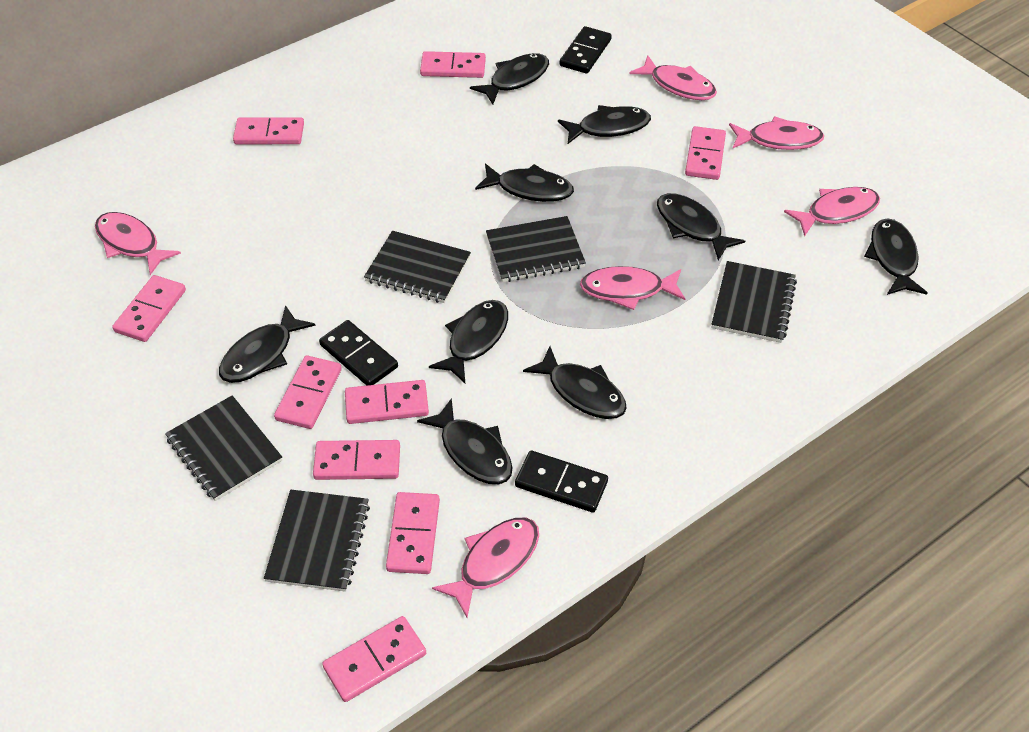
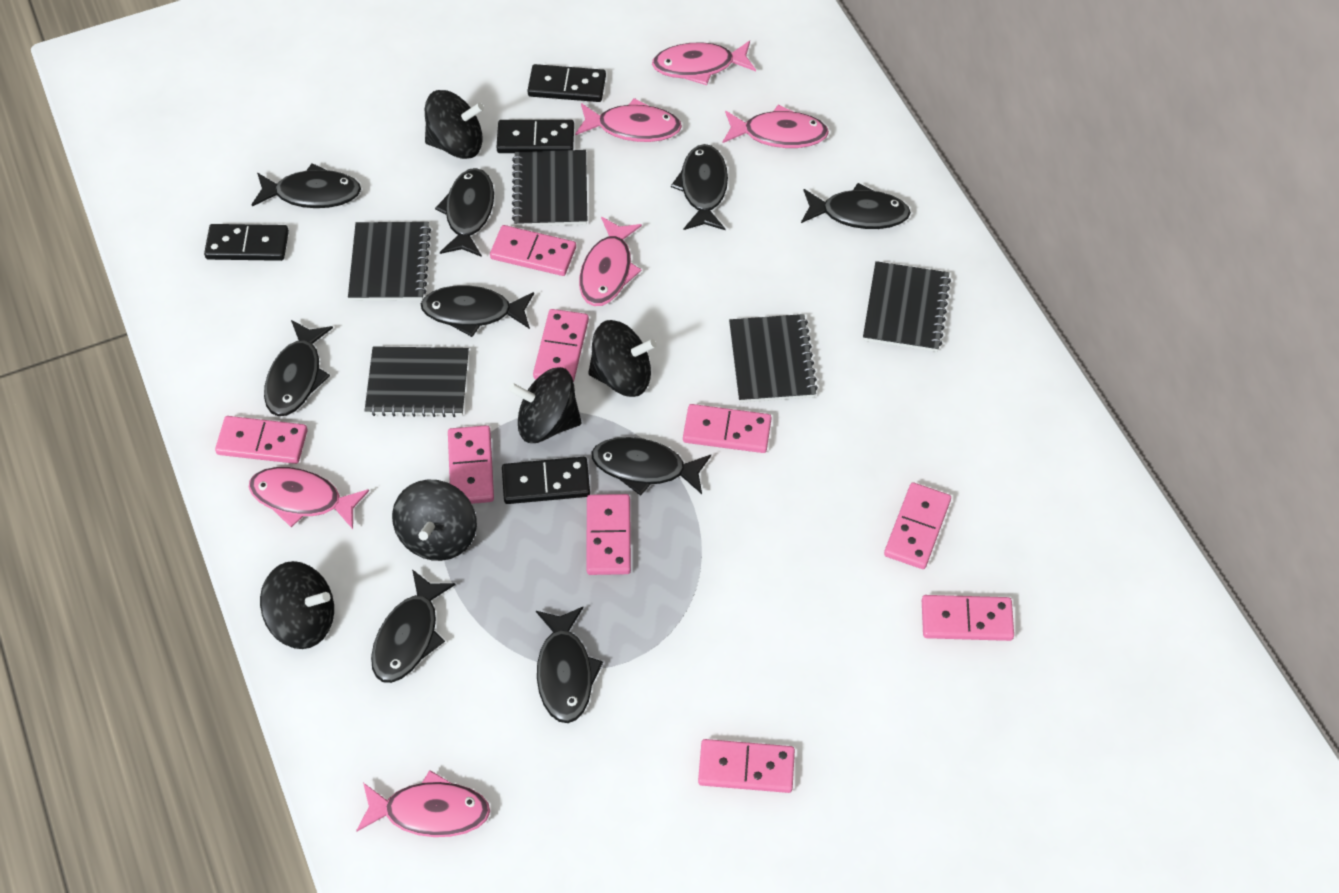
black domino: [319,320,398,386] [515,451,608,513] [560,26,612,74] = 3 -> [204,224,289,261] [496,120,574,153] [502,457,590,504] [527,64,606,102] = 4
black spinning top: none = 0 -> [260,561,334,649] [392,480,477,561] [425,90,484,159] [508,367,582,443] [588,320,657,397] = 5

